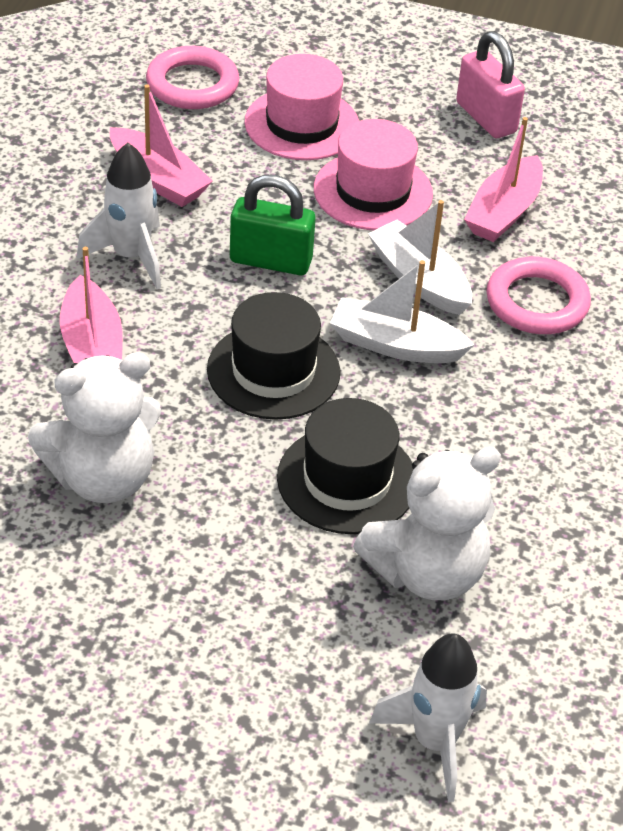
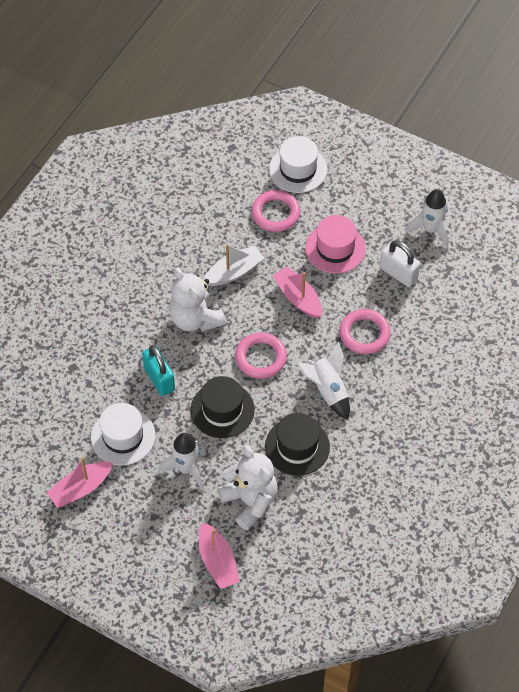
green padlock: [230,175,316,275] = 1 -> none = 0
pink hat: [244,54,359,160] [314,119,433,230] = 2 -> [305,215,366,274] = 1
pink padlock: [456,31,525,138] = 1 -> none = 0
pink ring: [146,46,239,109] [486,257,591,334] = 2 -> [235,332,287,379] [251,190,300,232] [339,309,391,354] = 3
turquoise padlock: none = 0 -> [142,345,175,396] = 1
white boat: [330,260,474,363] [368,200,472,315] = 2 -> [204,244,264,286] = 1
white hat: none = 0 -> [91,403,155,465] [269,136,327,193] = 2
white padlock: none = 0 -> [380,240,420,287] = 1
white rocket: [77,143,161,289] [369,633,487,802] = 2 -> [159,433,204,490] [296,342,350,420] [405,189,448,248] = 3

